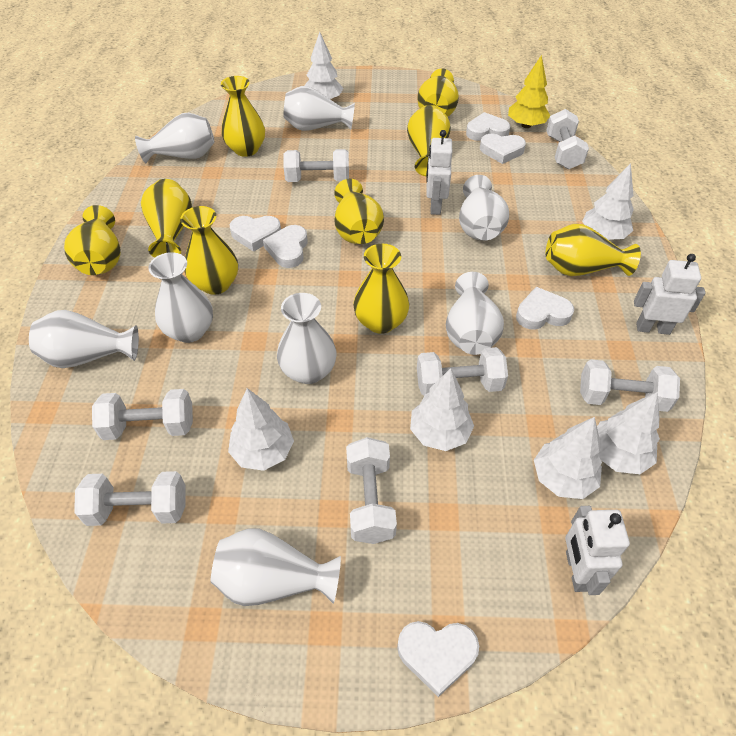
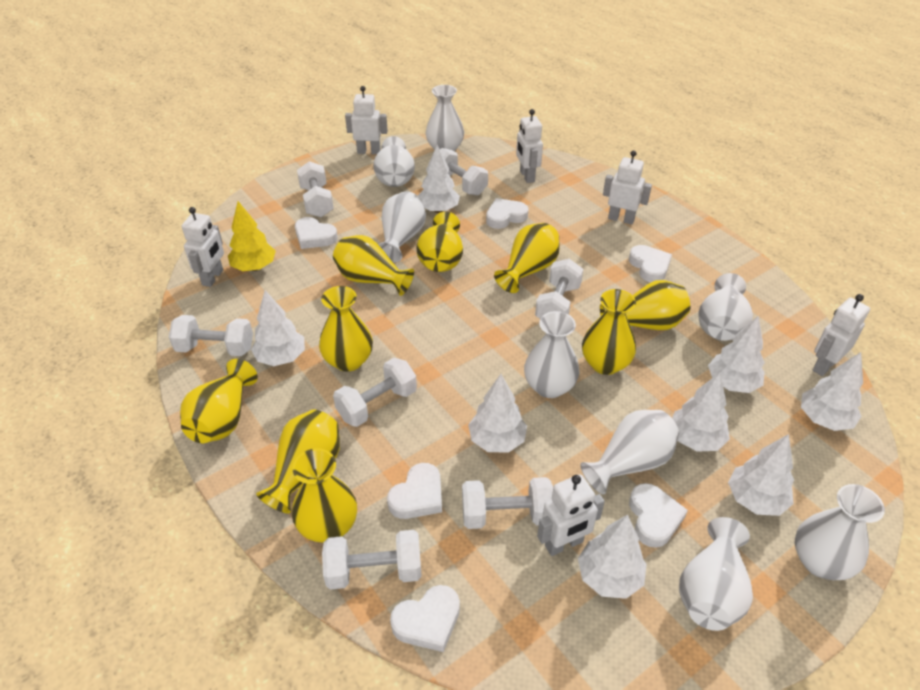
white robot: [426,130,452,215] [565,506,630,595] [634,254,705,335] = 3 -> [182,207,224,287] [345,86,388,154] [516,109,543,183] [537,474,605,556] [603,150,652,225] [813,294,870,376] = 6
white tree: [228,388,294,471] [304,32,343,99] [410,368,474,451] [534,417,602,499] [582,163,634,240] [597,392,660,474] = 6 -> [251,290,305,366] [418,145,460,213] [468,374,527,453] [578,515,647,599] [672,373,730,452] [708,316,765,393] [728,434,794,516] [801,352,863,431] = 8

